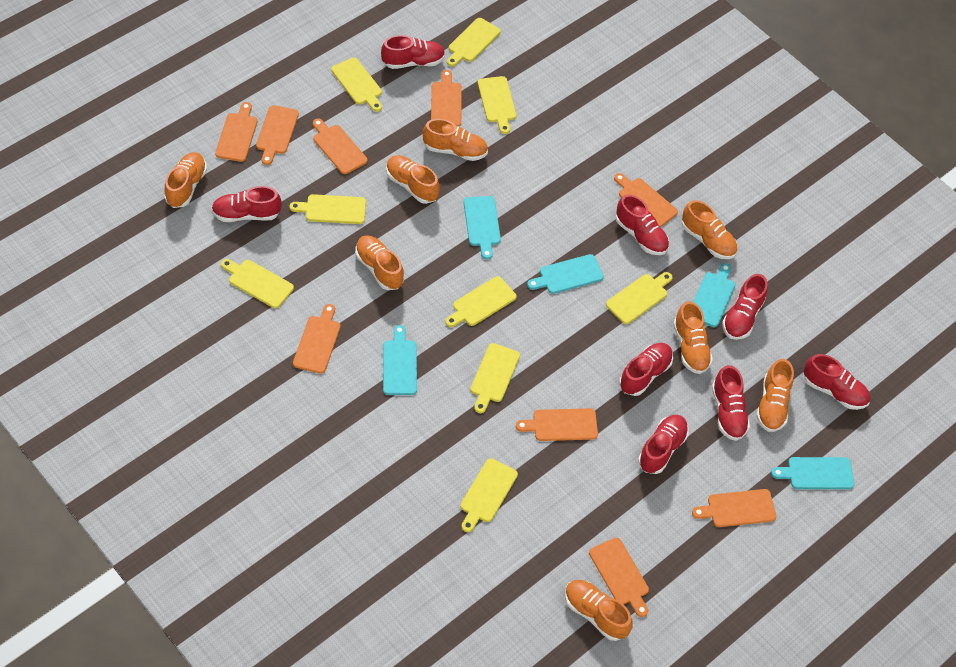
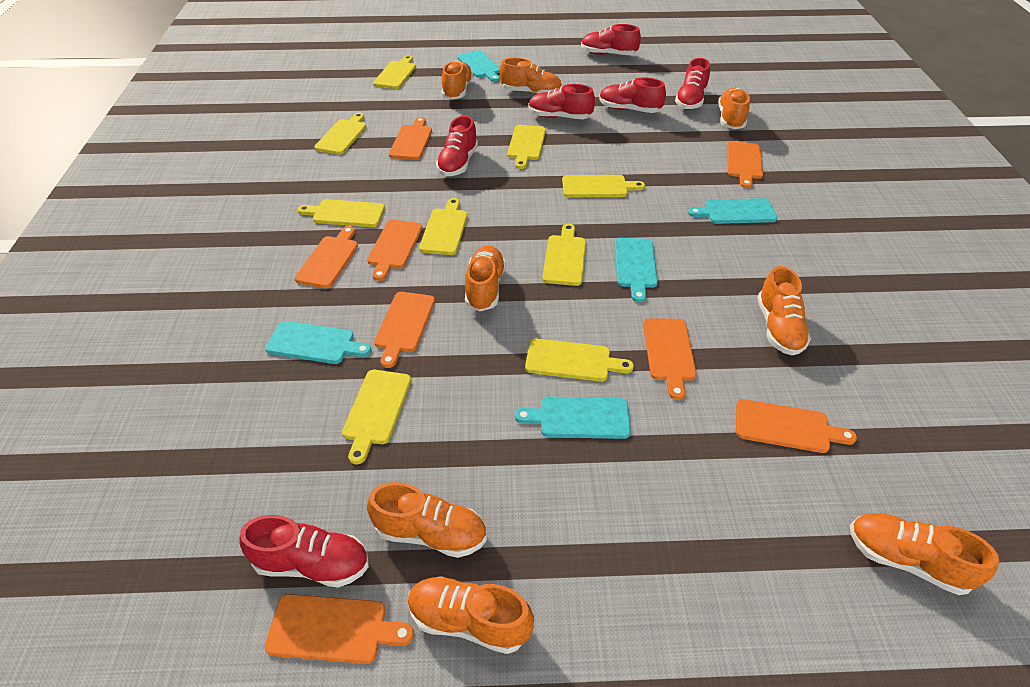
orange cutting board: [215,102,258,162] [256,105,299,165] [293,304,341,374] [313,119,368,174] [431,70,462,126] [516,408,598,441] [589,538,649,617] [614,173,678,227] [692,489,776,527] = 9 -> [265,594,414,664] [295,226,358,288] [367,220,422,281] [374,292,435,368] [389,117,432,160] [643,318,697,400] [727,141,763,188] [736,399,857,453] = 8
red shoe: [211,186,282,222] [381,35,445,69] [616,195,669,255] [619,343,673,396] [638,415,689,474] [712,365,750,441] [722,274,768,340] [804,354,870,410] = 8 -> [239,515,369,588] [436,115,478,176] [528,84,595,119] [581,24,641,55] [599,77,666,113] [675,58,710,109] = 6

